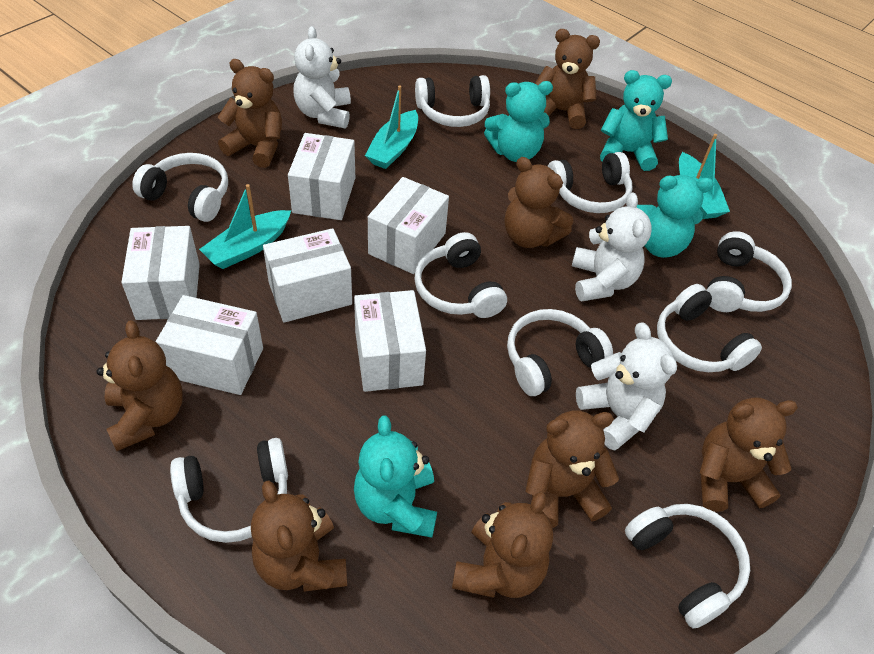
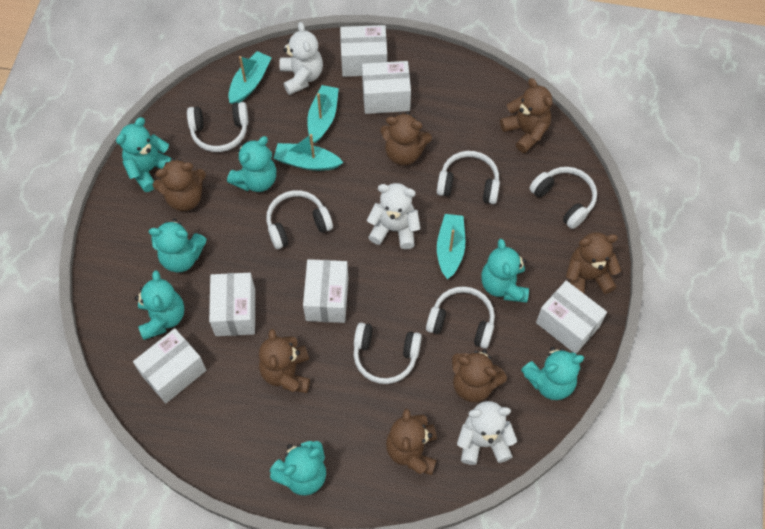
brown teddy bear: [96,320,183,451] [218,59,282,168] [251,480,347,592] [452,491,553,598] [505,157,573,248] [525,411,619,528] [535,29,600,129] [700,397,798,512] = 8 -> [153,158,206,211] [259,329,310,393] [380,112,432,166] [386,409,437,475] [452,350,507,402] [500,78,552,153] [566,232,621,294] = 7
turquoise boat: [199,184,291,269] [365,85,418,169] [679,134,730,219] = 3 -> [228,51,272,104] [274,134,344,171] [307,85,339,143] [437,214,465,279] = 4
turquoise teddy bear: [354,415,437,538] [484,81,553,162] [600,70,672,171] [636,175,714,258] = 4 -> [116,117,172,192] [135,270,184,340] [149,218,207,273] [227,136,276,192] [270,441,326,496] [481,239,529,303] [521,347,584,400] = 7
white headphones: [132,153,228,222] [170,438,288,543] [414,232,507,318] [415,75,490,127] [507,309,613,396] [547,152,632,213] [625,504,750,629] [657,284,762,372] [706,231,792,312] = 9 -> [187,102,248,152] [266,190,333,249] [354,323,422,384] [426,286,495,349] [437,151,500,204] [529,167,597,229] = 6

